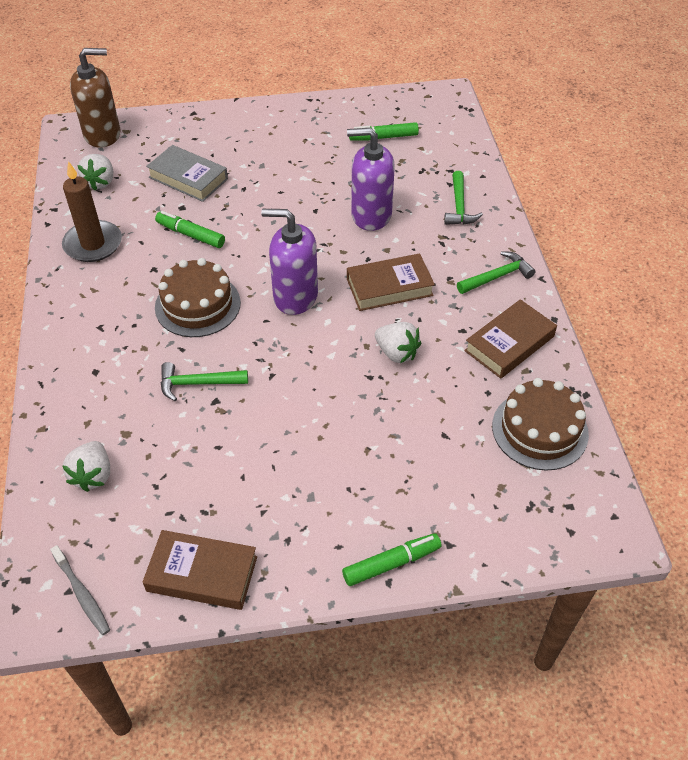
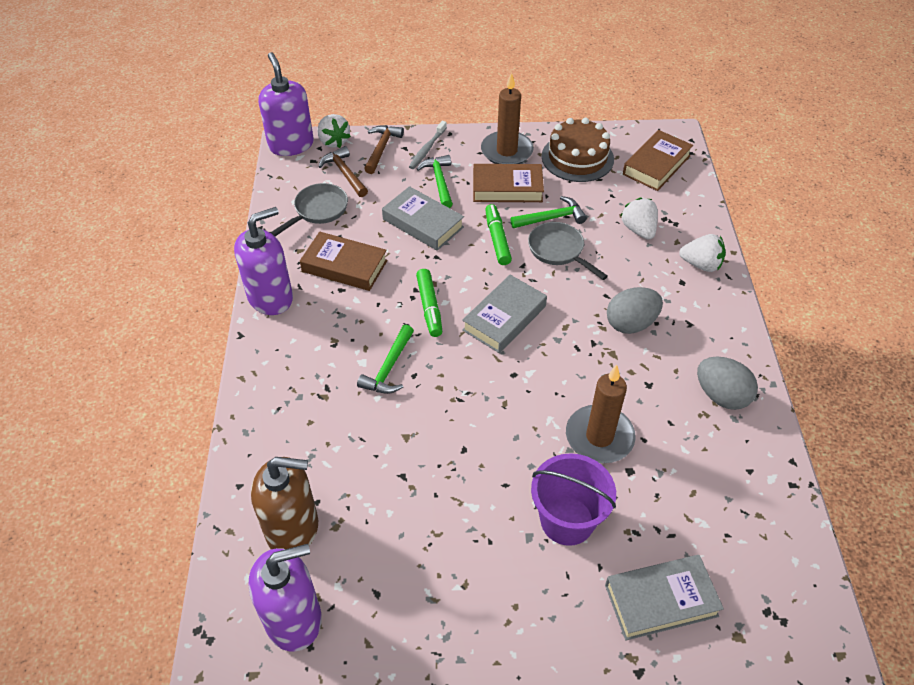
brown cake: [155,258,241,337] [492,378,589,471] = 2 -> [542,118,614,182] = 1
brown candle: [62,161,122,262] = 1 -> [481,72,534,164] [566,365,636,463] = 2
brown hammer: none = 0 -> [318,146,368,197] [364,125,404,174] = 2
green marker: [155,211,225,248] [342,533,441,586] [349,122,419,141] = 3 -> [416,269,442,337] [485,204,512,265] = 2
grey book: [146,145,228,202] = 1 -> [382,186,464,251] [462,275,547,353] [605,555,724,641] = 3
grey egg: none = 0 -> [607,287,663,334] [697,357,758,410] = 2
grey pan: none = 0 -> [270,183,348,236] [528,222,608,280] = 2
purple bucket: none = 0 -> [531,453,616,546] = 1
purple soap dispenser: [261,209,318,315] [347,128,395,231] = 2 -> [234,207,293,315] [249,544,322,652] [258,52,314,156] = 3

